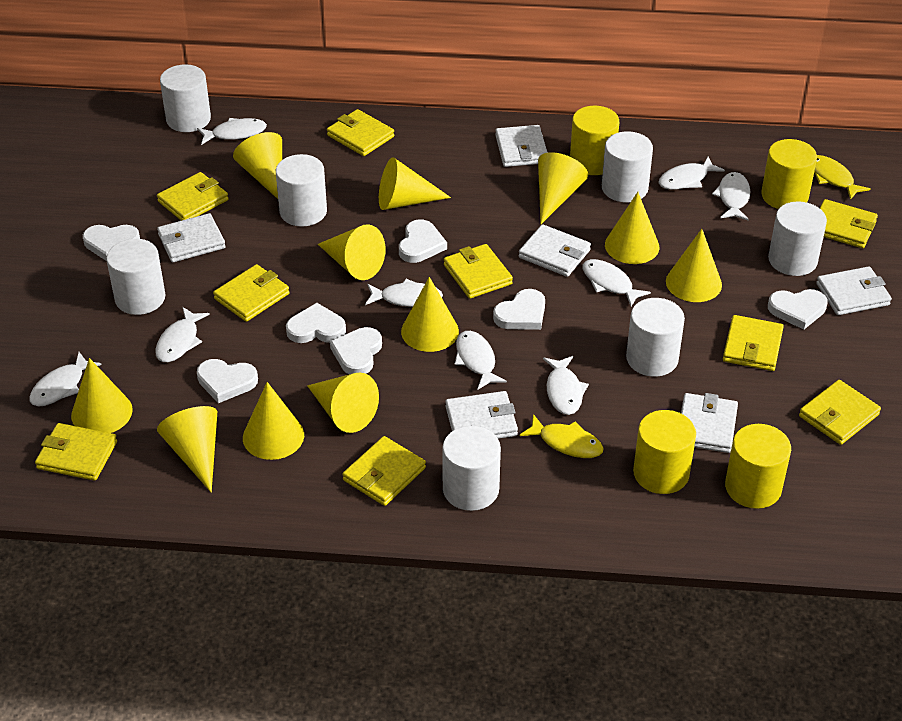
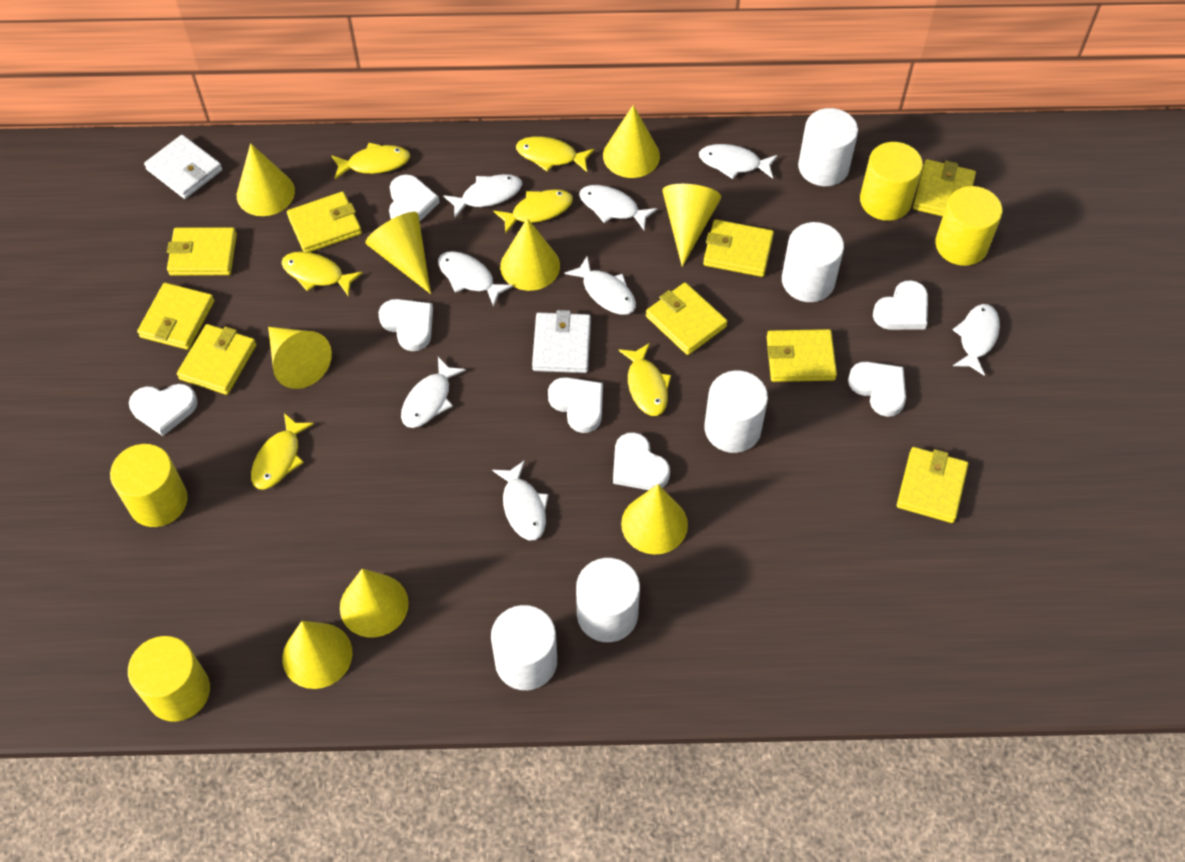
white cylinder: [106,239,166,315] [160,64,211,132] [276,154,327,227] [442,426,501,511] [602,131,653,202] [626,298,685,377] [768,201,827,276] = 7 -> [491,605,557,690] [576,558,640,642] [704,370,768,453] [782,222,844,302] [798,108,858,186] = 5
white fish: [29,352,101,406] [155,307,210,362] [197,118,267,145] [365,279,443,307] [455,331,507,390] [543,356,589,415] [583,259,651,306] [658,156,725,190] [712,172,750,220] = 9 -> [401,357,466,428] [438,251,513,307] [443,174,522,218] [492,460,549,540] [565,256,636,315] [579,185,658,230] [699,144,778,179] [953,304,1000,376] = 8
white wallet: [157,213,226,263] [445,391,518,439] [495,125,547,167] [519,224,591,277] [681,393,738,453] [816,266,892,315] = 6 -> [144,135,223,199] [532,310,591,373] = 2
yellow cone: [71,358,133,433] [157,406,217,493] [233,132,282,199] [243,382,304,460] [307,372,379,433] [318,224,386,280] [379,157,451,210] [401,277,459,352] [538,152,588,224] [605,192,659,264] [666,229,722,302] = 11 -> [237,143,295,216] [268,327,332,389] [282,621,352,689] [340,569,409,637] [365,212,431,294] [500,218,560,291] [603,105,660,178] [621,484,688,555] [662,184,721,267] = 9
yellow fish: [520,414,604,458] [814,155,871,200] = 2 -> [251,413,314,490] [282,251,363,297] [331,143,410,179] [494,189,573,234] [516,136,595,172] [619,343,671,416] = 6

